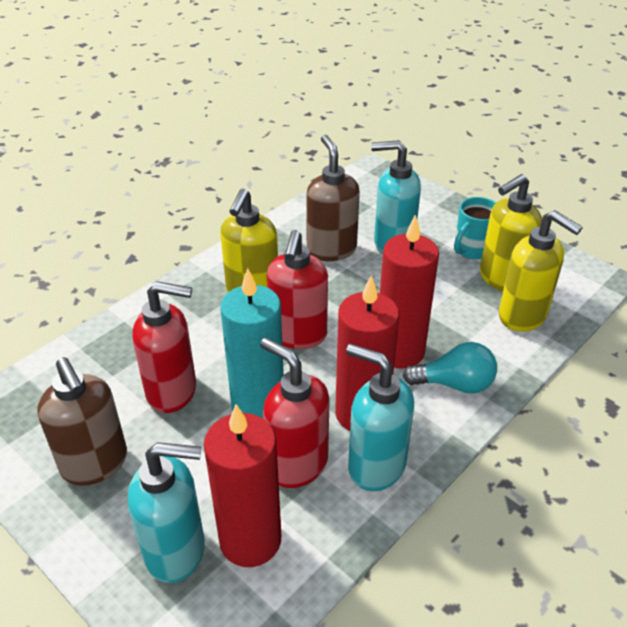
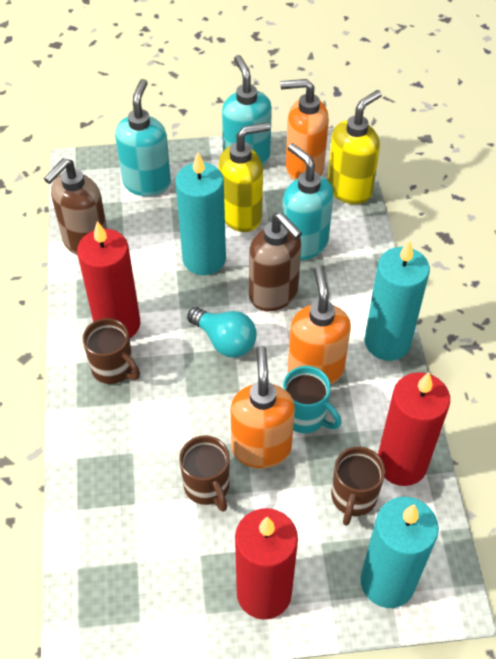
brown mug: none = 0 -> [83,318,140,384] [179,435,230,512] [331,447,385,526] = 3
orange soap dispenser: none = 0 -> [230,346,295,468] [280,79,329,180] [288,266,351,385] = 3
red soap dispenser: [132,281,196,413] [260,338,330,488] [267,230,328,349] = 3 -> none = 0
turquoise candle: [220,268,284,418] = 1 -> [175,153,226,275] [360,497,439,608] [365,240,430,361] = 3
yellow soap dispenser: [220,189,278,292] [480,174,542,291] [499,210,582,332] = 3 -> [219,122,270,232] [327,90,382,204] = 2

